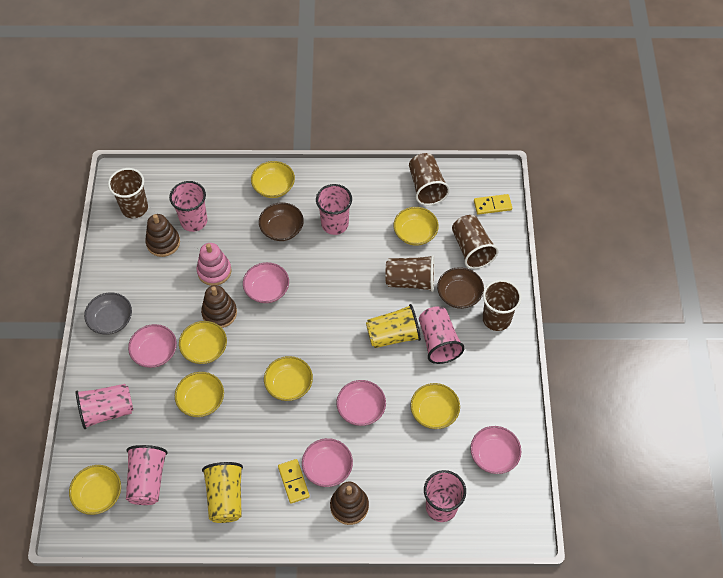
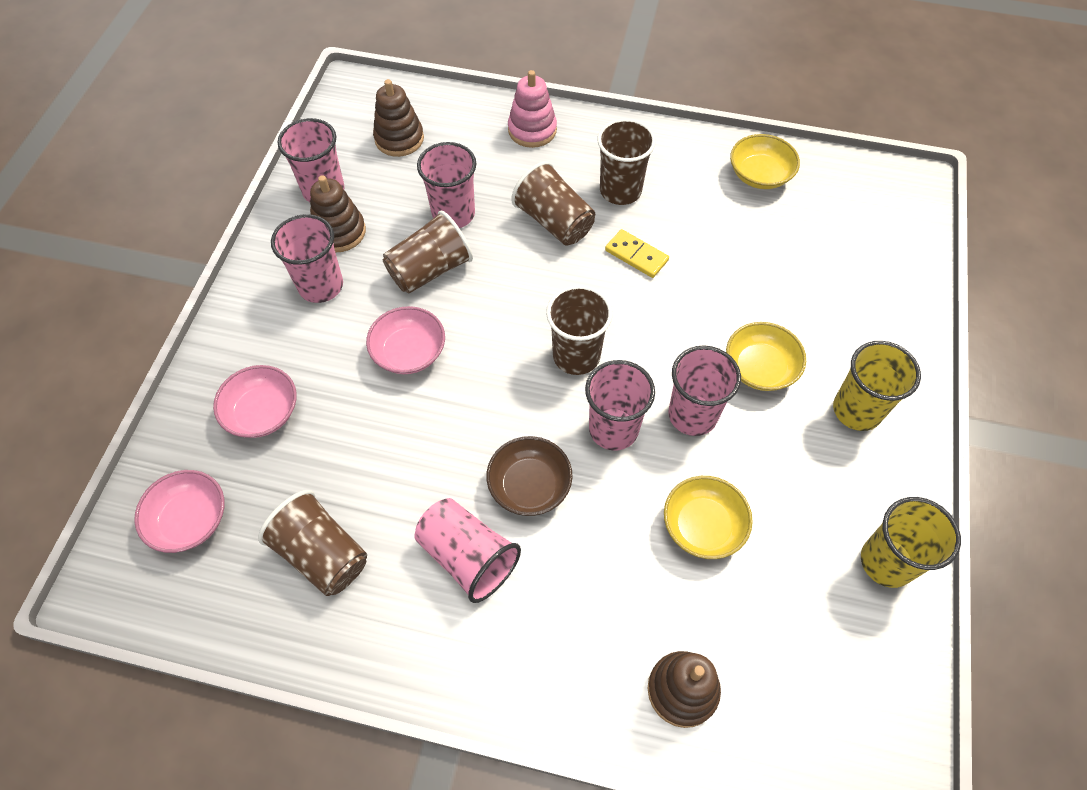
brown bowl: [259,202,304,241] [437,267,484,309] = 2 -> [486,436,573,516] = 1
grey bowl: [84,293,132,335] = 1 -> none = 0
pink bowl: [128,324,177,368] [243,262,289,303] [302,438,353,487] [336,380,386,426] [470,426,521,474] = 5 -> [134,470,224,553] [213,365,297,438] [366,306,445,374] = 3
yellow bowl: [69,465,121,515] [175,372,224,417] [179,321,227,364] [251,161,295,198] [264,356,313,401] [394,207,439,246] [410,383,460,429] = 7 -> [664,476,753,559] [726,322,806,391] [730,134,800,189] = 3
yellow domino: [278,459,310,504] [474,194,512,215] = 2 -> [605,229,669,278] = 1

